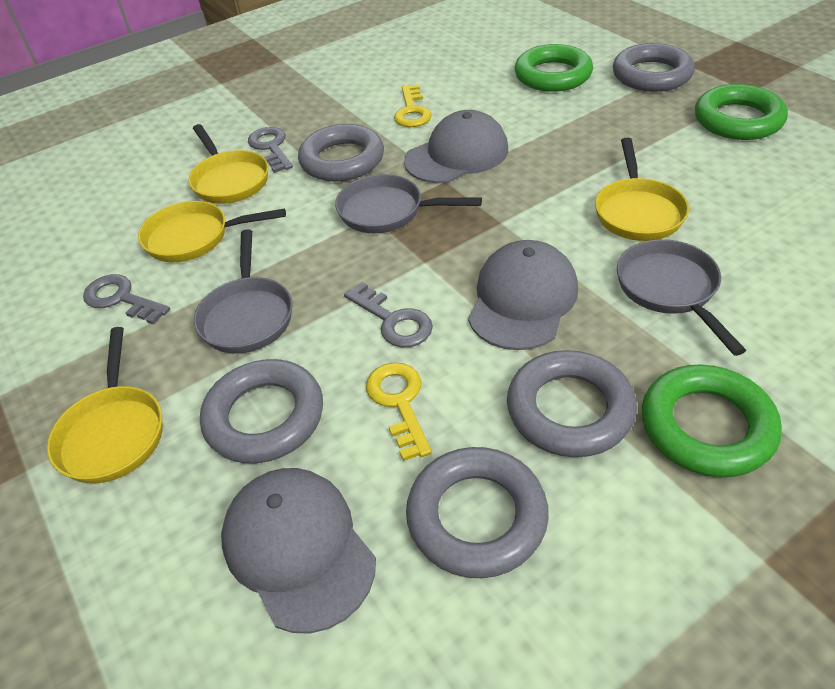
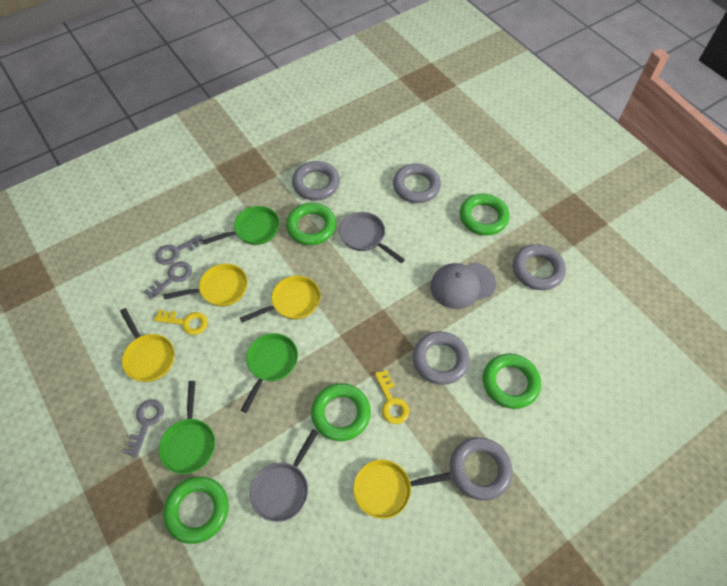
green pan: none = 0 -> [159,381,215,474] [203,206,280,245] [241,333,298,413] = 3
green ring: [515,44,593,92] [642,365,782,477] [695,84,788,140] = 3 -> [163,476,229,544] [286,203,336,245] [311,383,371,441] [460,193,510,236] [483,354,541,409] = 5
grey cap: [221,468,376,634] [404,110,508,183] [468,240,578,350] = 3 -> [430,262,496,309] = 1
grey pan: [194,229,293,354] [335,174,482,233] [617,239,746,356] = 3 -> [250,429,319,522] [339,212,405,263] = 2

